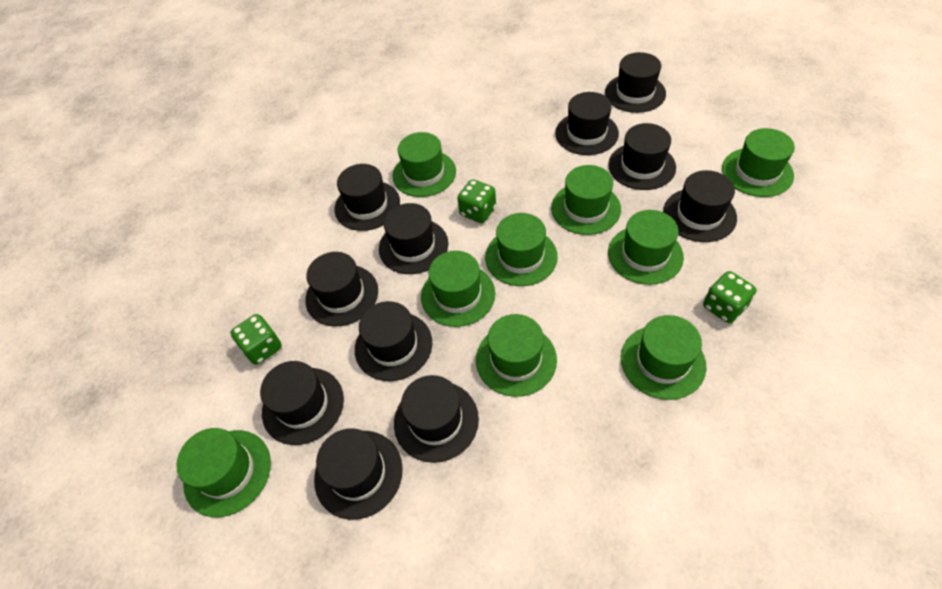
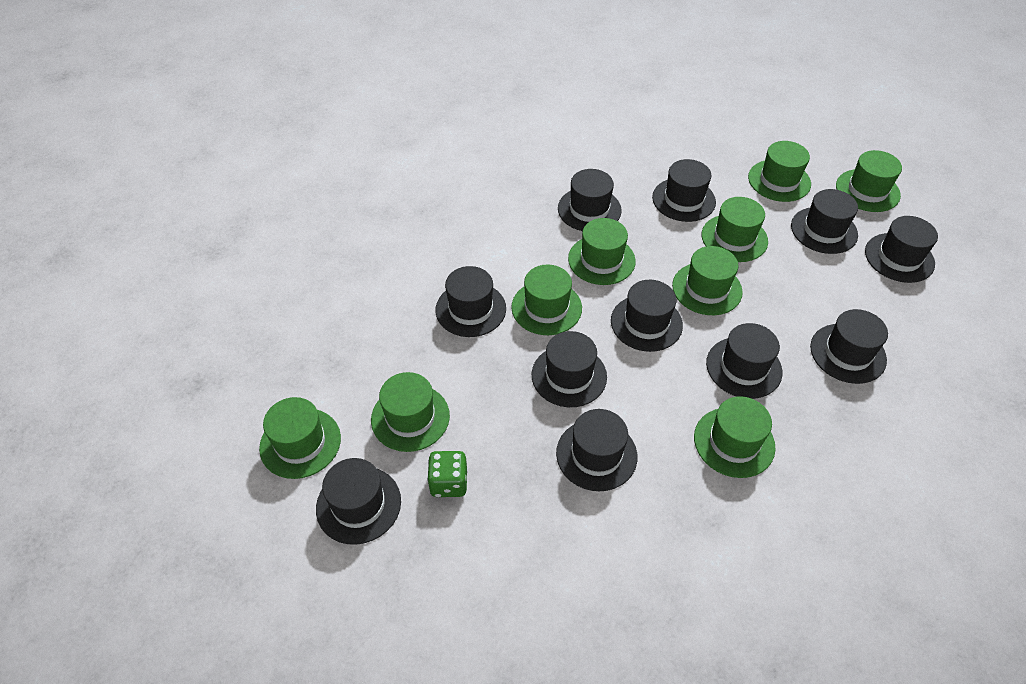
green dice: [230,314,282,365] [457,179,496,223] [703,271,756,323] = 3 -> [427,451,468,497] = 1

